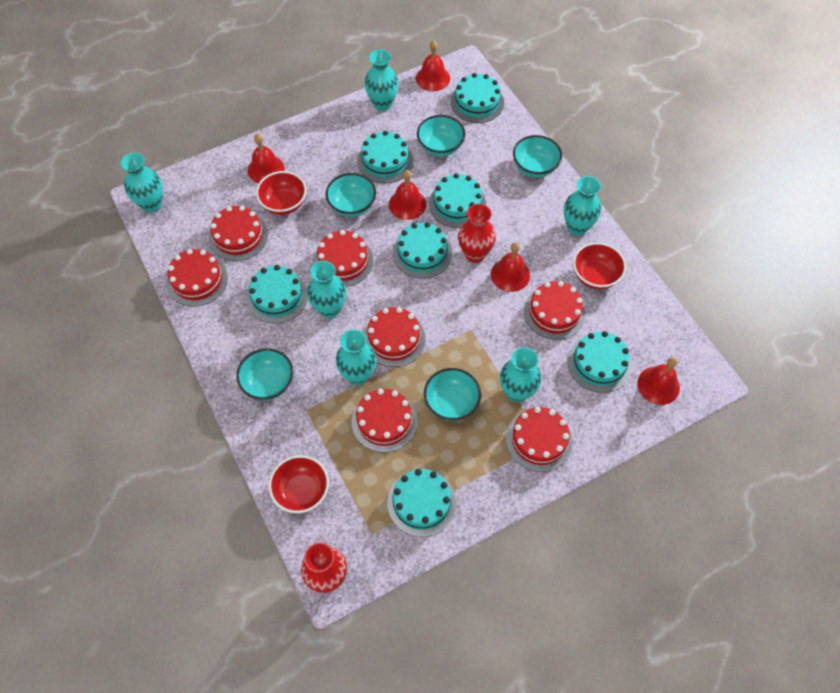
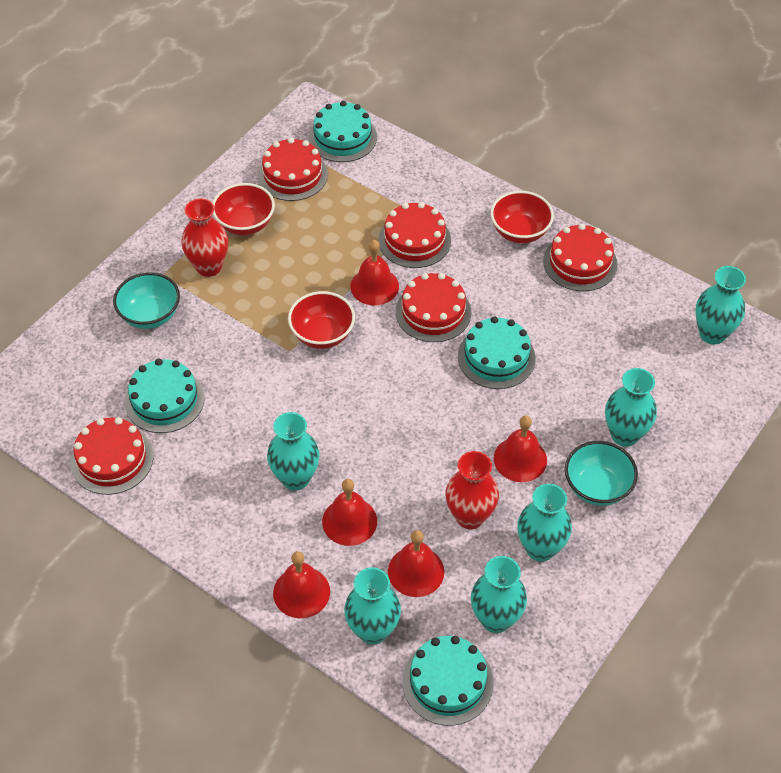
red cake: [167,249,228,306] [209,206,268,261] [314,230,373,287] [352,388,418,453] [364,307,425,367] [506,407,573,472] [524,281,586,340] = 7 -> [71,417,153,495] [258,138,328,201] [378,202,451,268] [396,273,471,342] [543,224,617,291] = 5
turquoise bowl: [236,348,293,400] [326,173,376,217] [417,115,465,157] [424,368,481,421] [513,135,562,178] = 5 -> [113,272,180,329] [565,441,638,506] = 2
turquoise cake: [246,265,308,323] [357,131,413,183] [387,469,456,537] [393,222,452,279] [429,173,486,228] [451,73,504,123] [568,331,632,393] = 7 -> [125,359,205,433] [309,101,377,162] [402,636,494,726] [458,316,536,389] = 4

